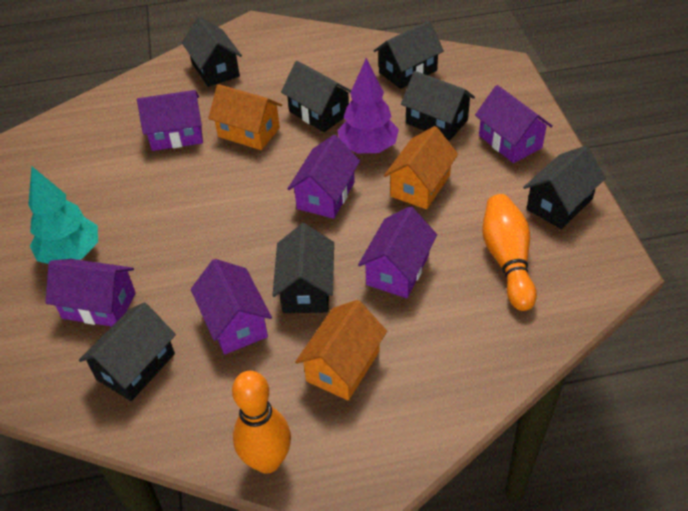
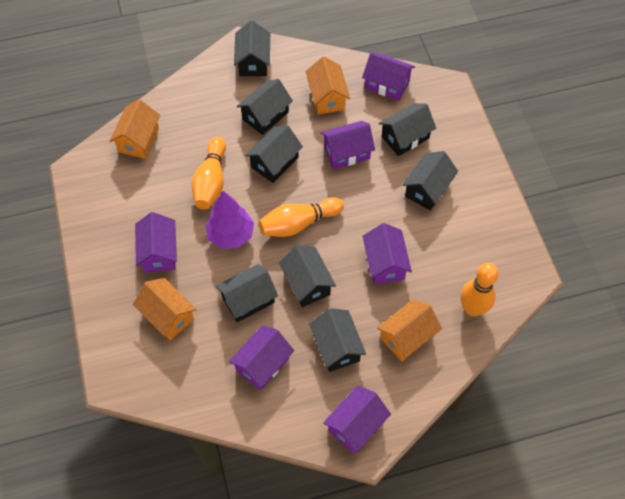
black house: [79,302,176,401] [182,17,242,87] [272,223,334,313] [281,61,351,132] [374,21,444,89] [401,71,475,141] [523,146,606,229] = 7 -> [216,264,278,322] [234,21,270,76] [236,79,293,135] [245,125,303,183] [279,245,336,307] [309,308,366,372] [379,103,436,156] [402,151,458,210] = 8
orange bowling pin: [232,371,291,474] [482,194,537,311] = 2 -> [192,137,226,209] [259,197,344,237] [460,263,499,316] = 3
orange house: [208,84,282,150] [295,300,387,401] [384,126,458,209] = 3 -> [109,99,160,159] [133,278,197,340] [306,57,350,115] [377,299,442,362] = 4
turquoise tree: [28,166,98,264] = 1 -> none = 0

